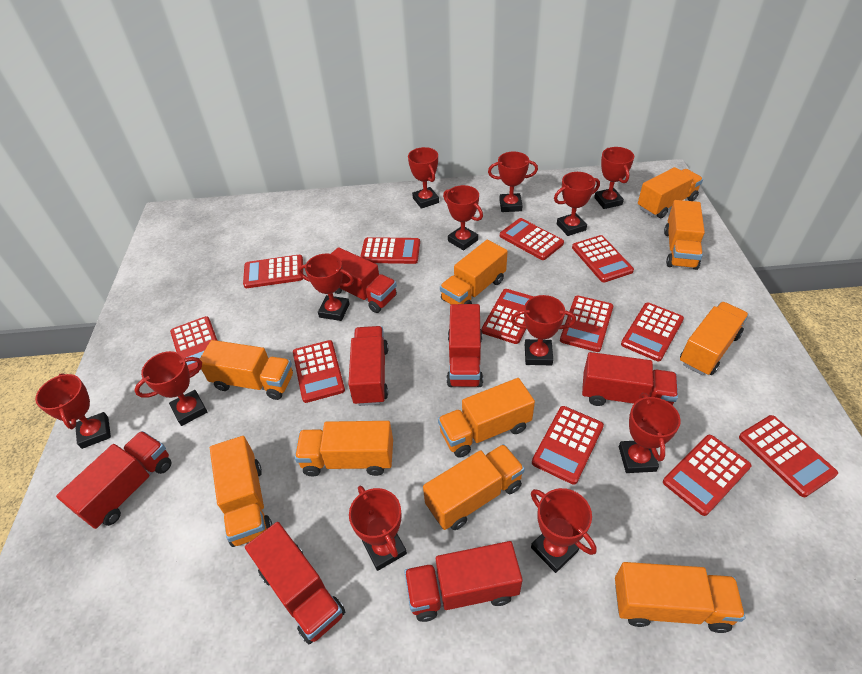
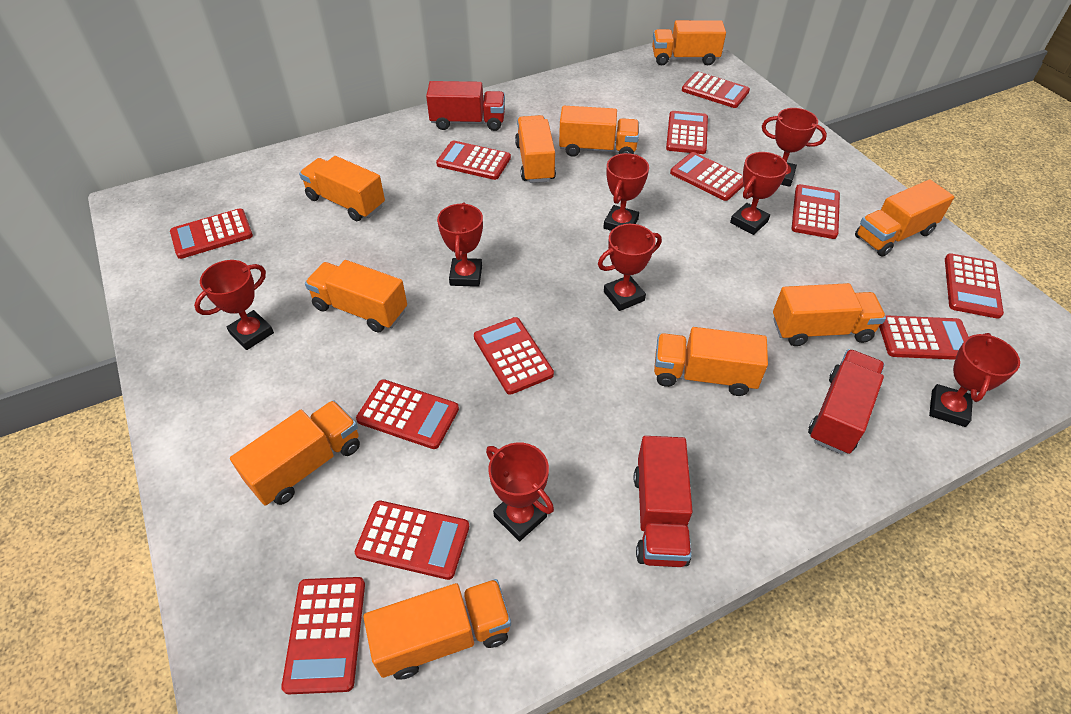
red trophy: [35,373,111,449] [134,351,207,426] [298,253,354,321] [349,486,407,571] [408,147,439,209] [443,185,483,250] [488,152,538,212] [511,295,576,365] [531,488,597,573] [554,172,600,236] [594,147,634,209] [619,393,681,473] = 12 -> [194,260,274,350] [437,203,483,287] [486,442,554,541] [598,224,662,311] [603,153,649,231] [730,152,788,235] [762,108,827,187] [929,333,1020,427] = 8
red truck: [56,431,171,529] [245,522,345,644] [331,247,397,313] [348,326,388,406] [404,541,523,622] [447,304,483,387] [582,352,678,406] = 7 -> [426,81,505,131] [634,436,693,567] [808,349,885,454] = 3

